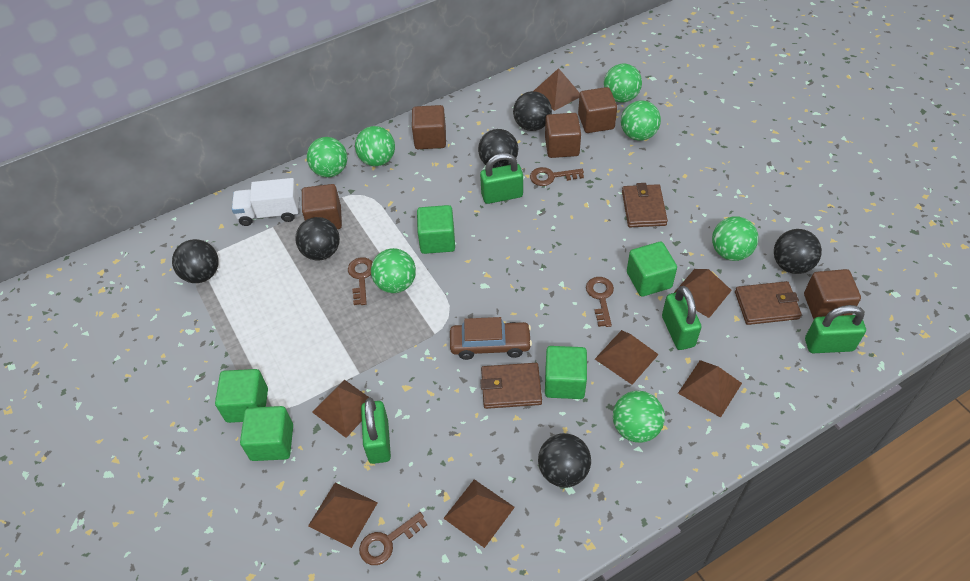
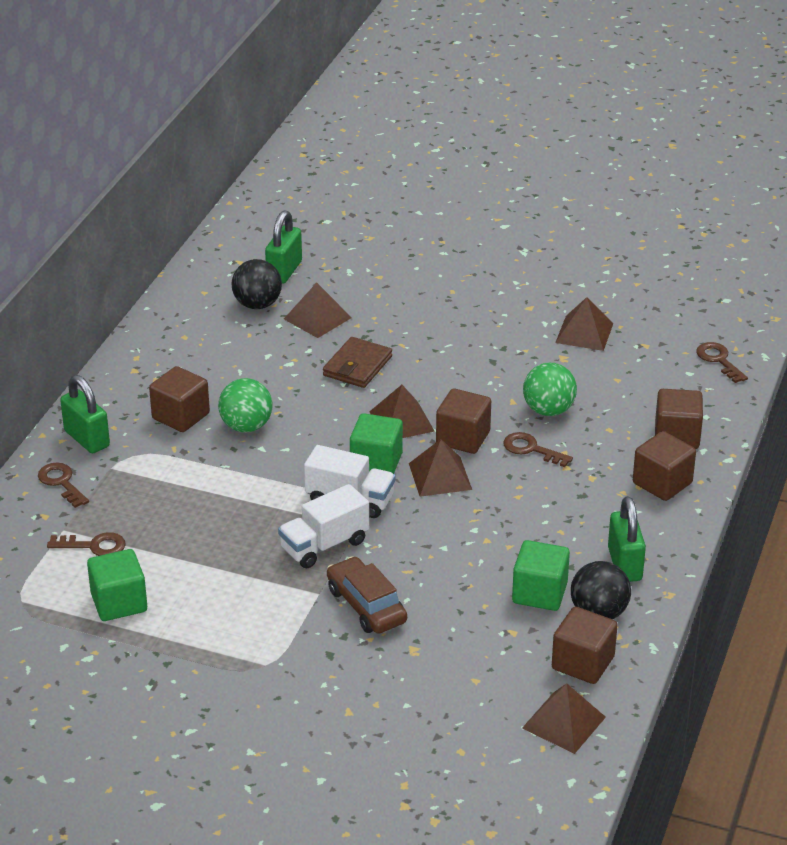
black ball: [172,239,219,283] [295,217,340,260] [478,129,518,168] [513,91,552,131] [538,433,591,487] [774,229,822,274] = 6 -> [232,259,282,309] [571,561,631,619] = 2
brown pyramid: [308,483,378,548] [312,379,370,438] [443,479,515,548] [534,68,580,111] [595,330,659,385] [674,269,732,318] [678,360,742,418] = 7 -> [284,282,352,338] [369,385,435,438] [409,439,472,497] [522,684,606,754] [555,297,613,351] = 5
brown wallet: [480,363,542,409] [622,183,668,227] [735,281,802,325] = 3 -> [323,337,392,388] = 1
green ball: [307,137,347,177] [355,126,395,166] [371,248,416,293] [604,63,642,102] [613,391,665,443] [621,100,661,141] [712,216,758,261] = 7 -> [218,378,273,432] [523,363,577,416] = 2
green cube: [215,369,268,423] [240,406,293,461] [417,205,455,254] [545,346,587,399] [627,242,677,297] = 5 -> [87,549,147,621] [350,413,403,474] [512,540,570,611] = 3
green padlock: [361,398,391,464] [480,153,523,204] [662,286,702,350] [805,305,866,353] = 4 -> [60,375,110,453] [265,210,302,284] [608,496,646,582] = 3
white truck: [232,178,299,226] = 1 -> [278,484,369,568] [304,445,395,518] = 2

